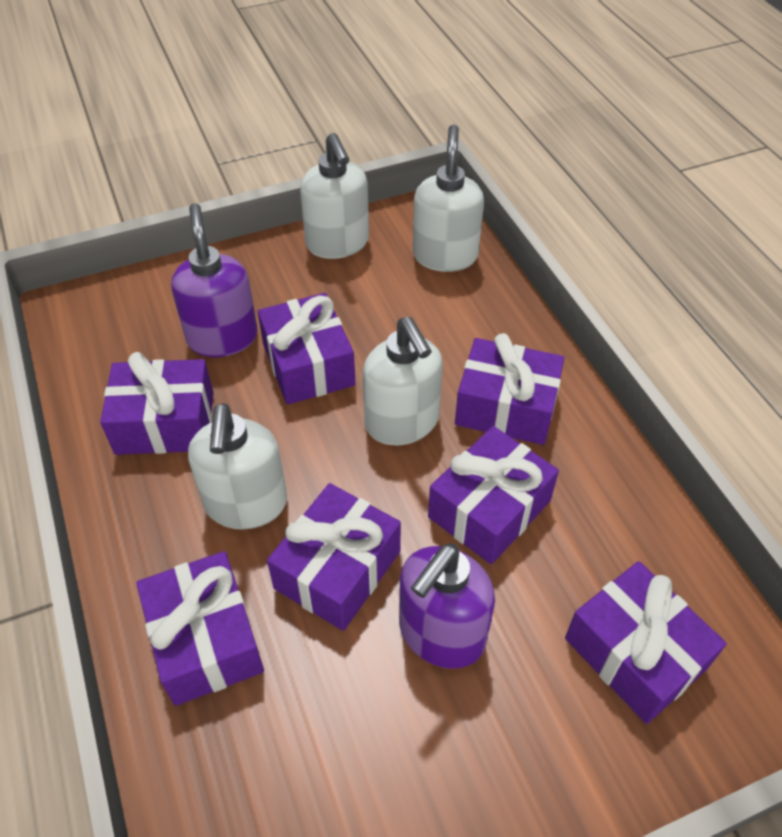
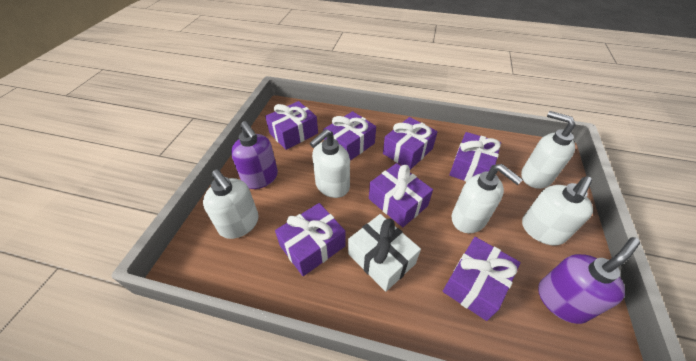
white gift: none = 0 -> [348,214,421,292] = 1
white soap dispenser: [188,403,287,529] [300,133,369,259] [363,317,443,445] [413,125,484,272] = 4 -> [203,169,259,239] [310,129,350,198] [452,164,523,233] [521,111,576,189] [522,177,593,245] = 5

